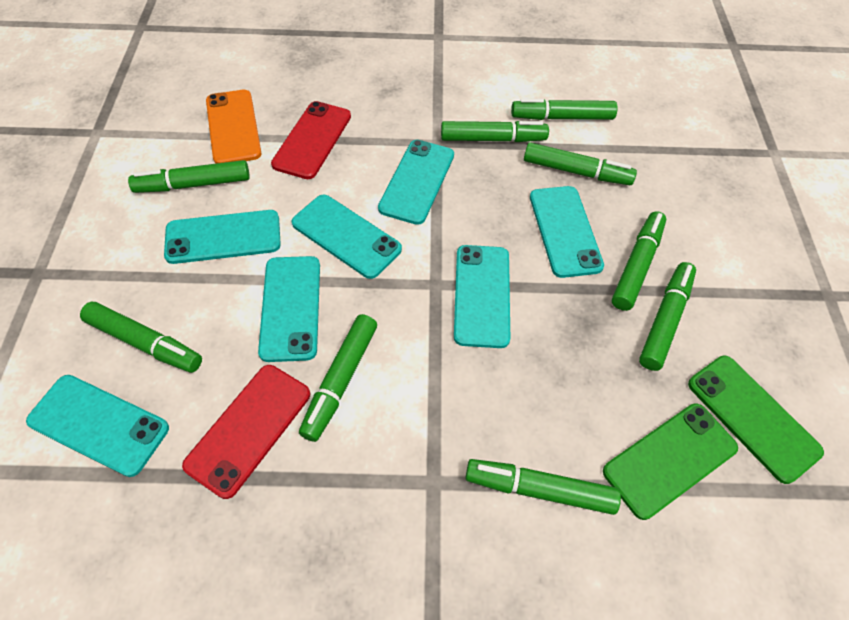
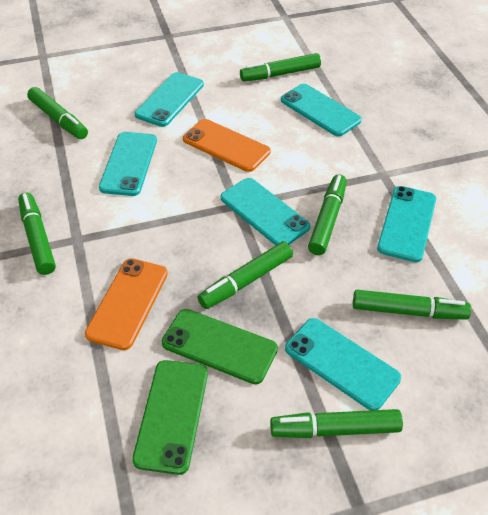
green marker: [80,302,202,373] [128,160,250,193] [299,314,377,442] [441,121,549,142] [465,459,621,515] [511,99,618,120] [524,142,637,185] [612,211,666,311] [639,262,696,371] = 9 -> [18,192,56,275] [27,87,88,139] [198,241,293,309] [240,53,321,81] [270,409,403,438] [308,175,347,255] [353,290,471,320] = 7
orange phone: [206,90,261,164] = 1 -> [85,258,168,350] [183,119,270,172] = 2
red phone: [182,365,310,499] [271,101,351,179] = 2 -> none = 0
turquoise phone: [26,375,169,477] [164,210,281,264] [258,256,320,362] [292,195,402,279] [378,140,454,225] [454,245,510,348] [530,186,604,278] = 7 -> [99,132,157,196] [135,72,204,127] [221,178,310,246] [281,84,362,136] [285,318,401,410] [377,186,436,262] = 6

